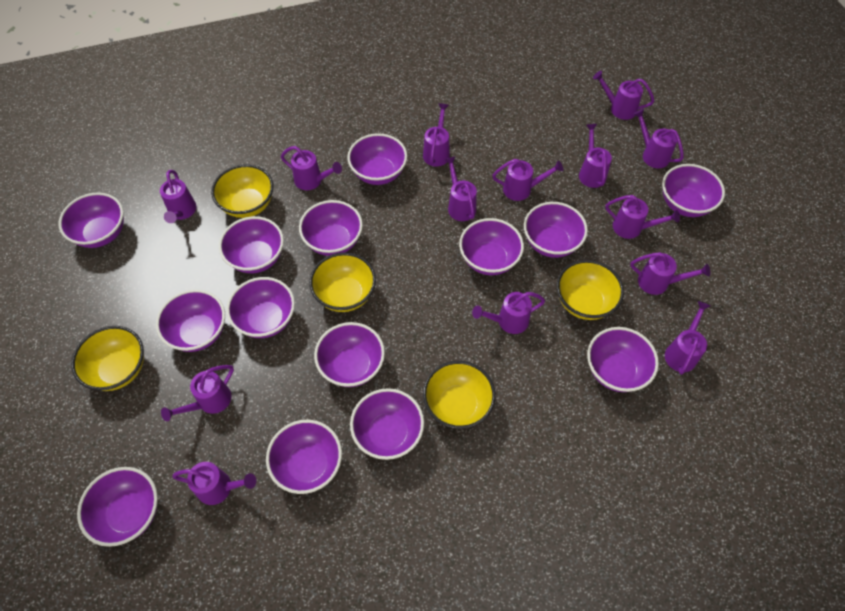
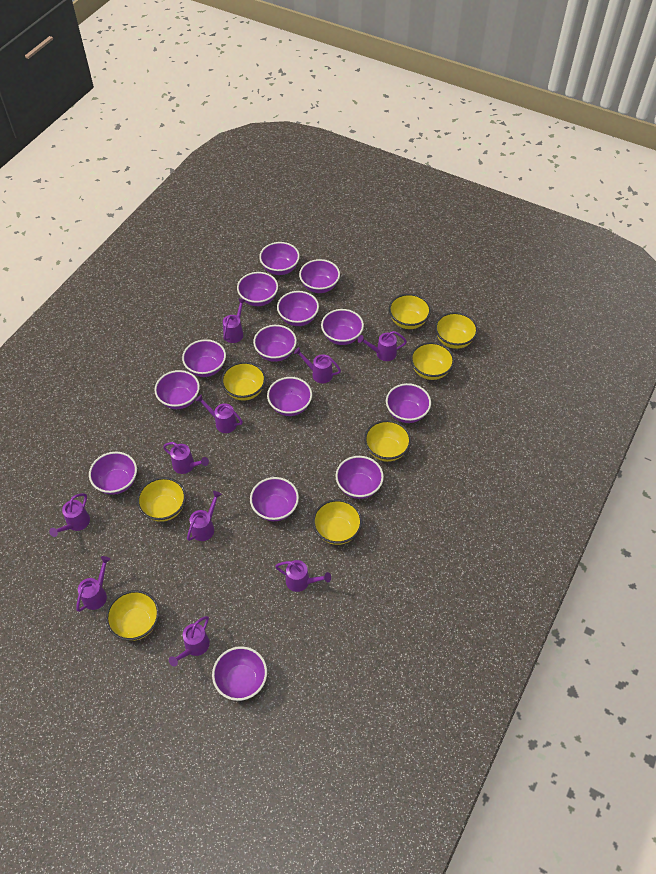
purple watering can: [160,170,197,223] [161,365,234,421] [172,462,256,505] [281,146,342,190] [423,103,450,167] [444,156,477,221] [472,292,545,334] [492,159,564,201] [579,124,612,188] [593,71,654,120] [605,195,680,239] [630,252,710,295] [633,109,684,168] [665,301,711,375] = 14 -> [49,493,90,537] [76,556,111,612] [163,442,209,474] [169,616,210,666] [187,491,222,541] [196,395,243,433] [223,298,246,343] [275,560,331,592] [294,347,341,383] [358,331,407,361] = 10
yellow bowl: [71,326,144,391] [211,164,274,218] [309,252,376,312] [423,361,496,429] [557,260,624,320] = 5 -> [106,590,159,641] [137,477,186,522] [221,362,266,401] [313,499,362,545] [364,420,411,462] [389,294,431,329] [410,342,454,380] [435,312,478,349] = 8

